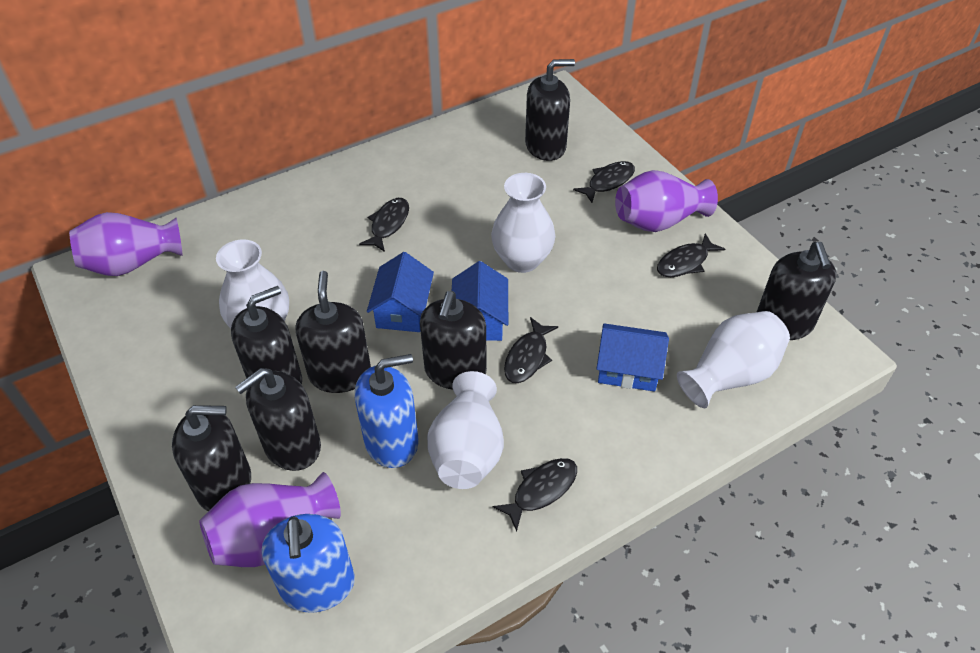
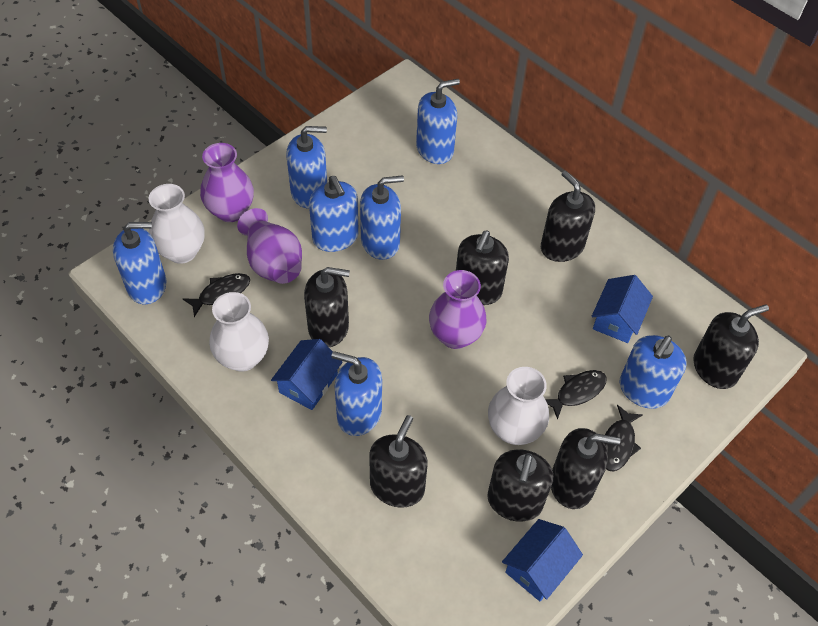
black fish: [359,198,409,252] [493,458,577,532] [504,317,558,383] [573,161,635,203] [657,233,725,277] = 5 -> [183,273,250,317] [545,370,607,420] [605,405,643,472] = 3
blue soap dispenser: [262,514,355,613] [355,354,419,468] = 2 -> [113,222,166,304] [286,126,327,208] [309,176,359,252] [331,351,382,436] [360,175,404,260] [416,79,460,164] [620,335,687,409] = 7
white vase: [216,239,289,329] [427,371,504,489] [491,173,555,273] [677,311,790,408] = 4 -> [149,184,205,264] [209,292,269,372] [488,367,549,445] = 3

